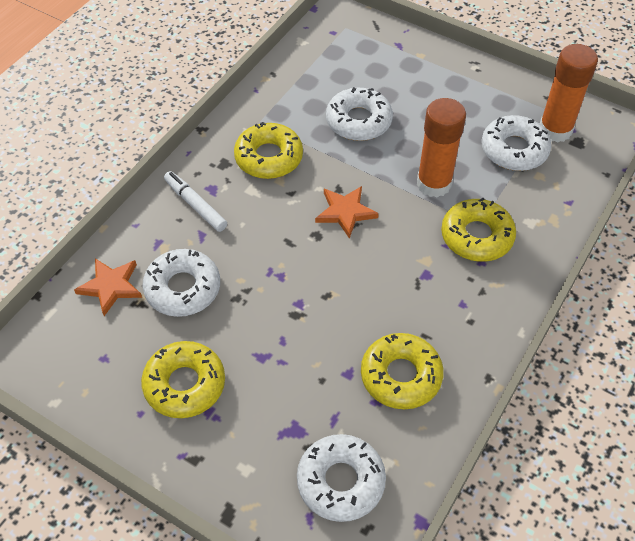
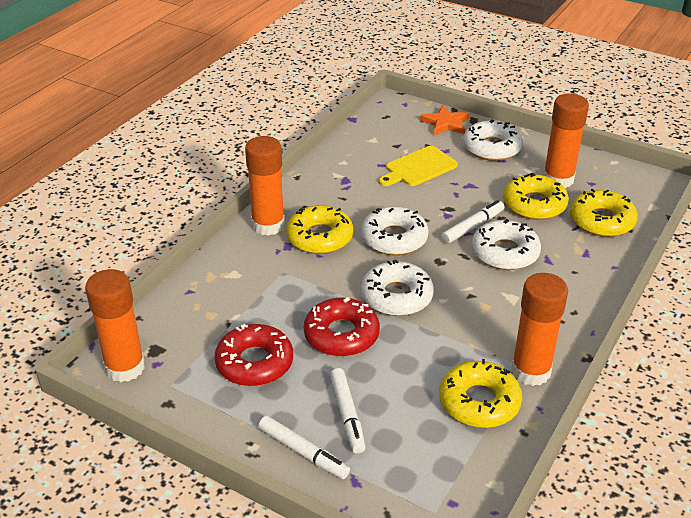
orange glue stick: [417,98,466,197] [540,44,598,143] = 2 -> [85,269,145,382] [245,136,285,236] [511,273,568,386] [543,94,589,188] = 4
orange star: [74,258,142,316] [315,186,379,239] = 2 -> [420,105,469,135] = 1
red donut: none = 0 -> [214,324,293,386] [304,297,380,357] = 2
white marker: [164,171,227,232] = 1 -> [258,416,350,479] [330,368,366,454] [441,200,505,244] = 3
yellow cutting board: none = 0 -> [379,146,458,186] = 1

